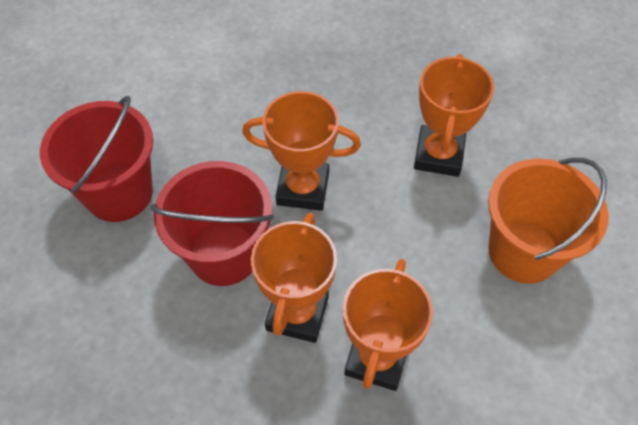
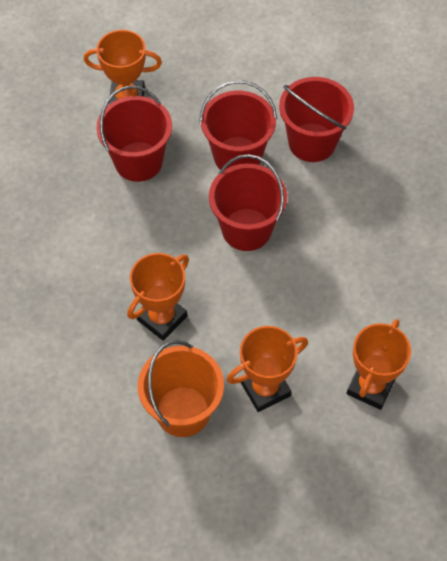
red bucket: [40,96,153,222] [150,161,274,286] = 2 -> [97,86,172,182] [199,80,277,170] [209,154,287,251] [279,77,354,162] = 4

